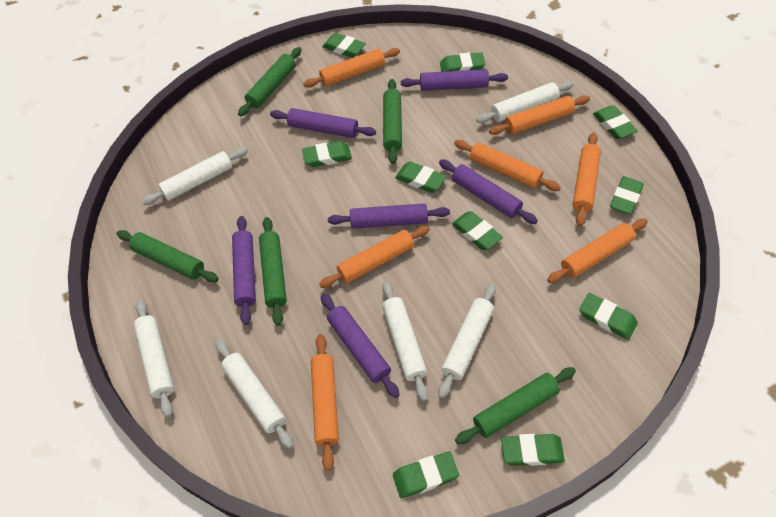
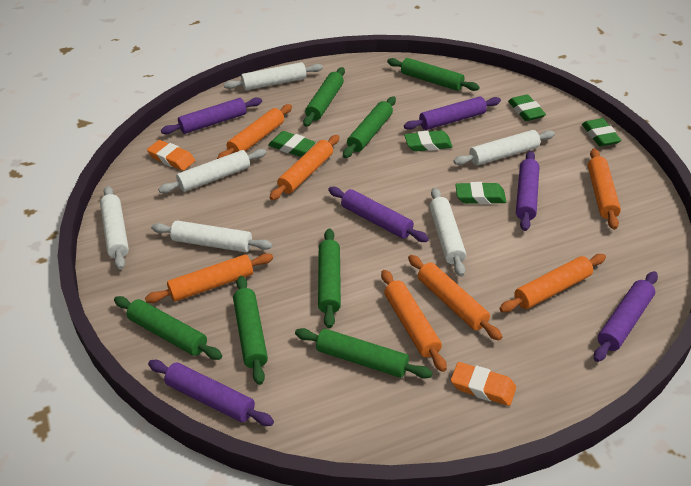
green eraser: [302,141,352,167] [322,33,366,58] [393,451,459,498] [395,162,446,193] [440,52,485,72] [452,211,503,250] [501,434,565,466] [579,293,638,340] [593,105,638,139] [610,176,644,214] = 10 -> [268,131,316,157] [404,130,453,152] [455,182,506,204] [508,94,546,121] [582,118,621,146] = 5
green rolling pin: [117,230,219,282] [238,47,302,117] [259,217,287,326] [383,79,402,164] [455,367,576,444] = 5 -> [114,296,222,360] [233,276,268,385] [295,328,433,379] [303,67,345,127] [318,228,341,328] [343,96,396,158] [387,58,480,91] = 7
orange eraser: none = 0 -> [147,140,195,171] [451,362,516,406] = 2

